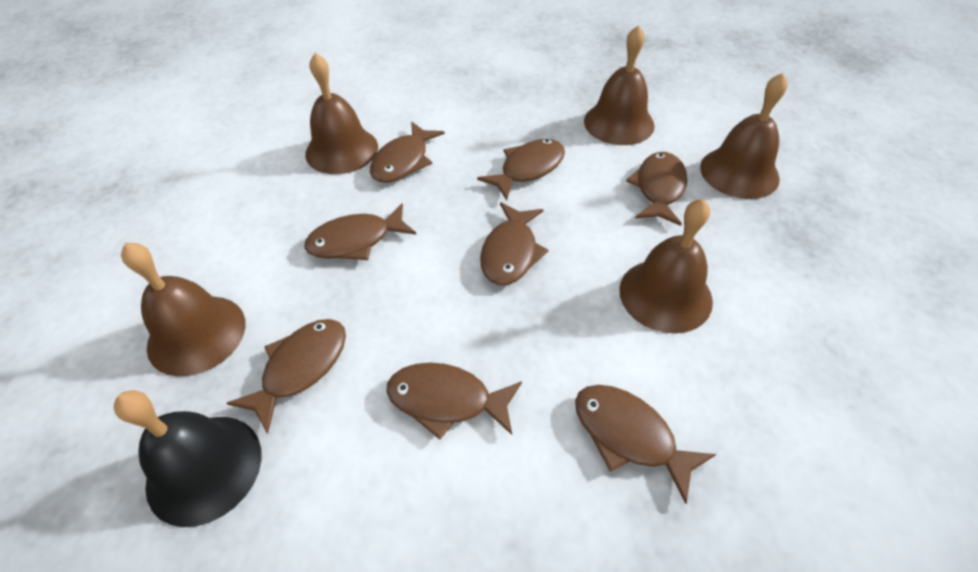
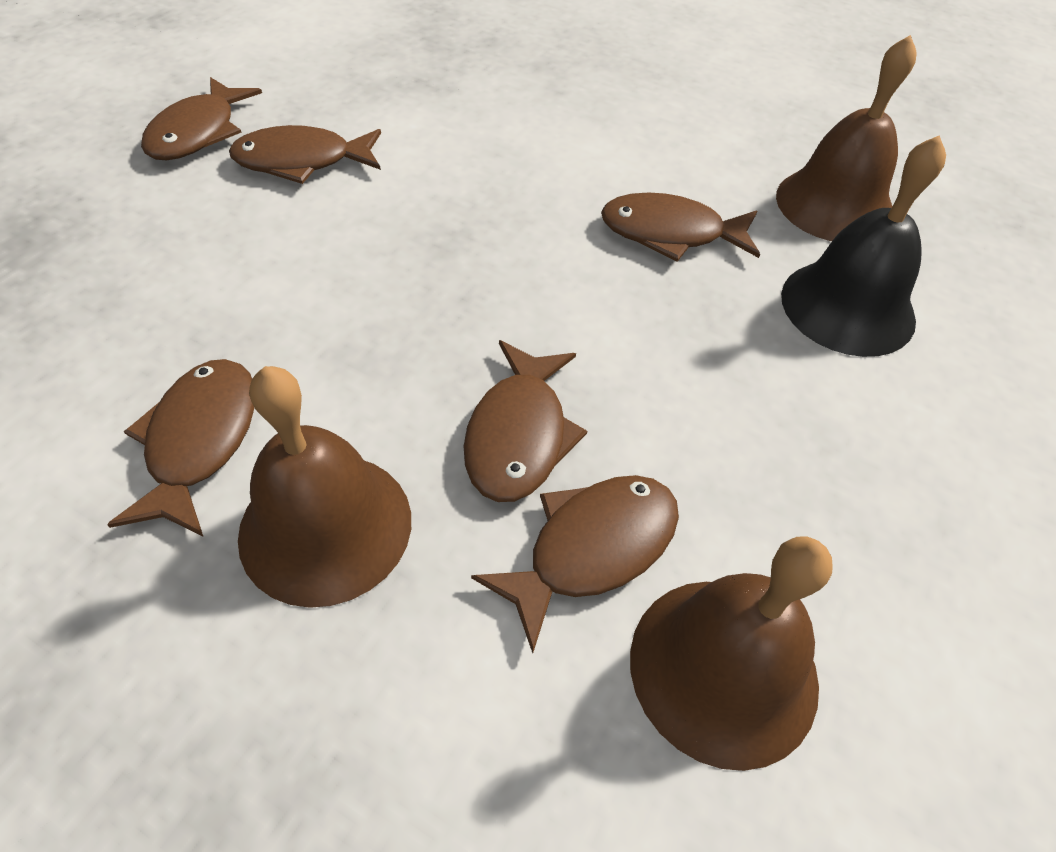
brown bell: [121,242,246,377] [305,53,378,174] [584,25,655,145] [619,199,713,334] [700,73,788,199] = 5 -> [238,366,411,608] [630,536,833,771] [776,35,917,241] = 3
brown fish: [227,319,346,434] [304,203,417,260] [370,121,445,183] [387,363,522,440] [477,139,565,200] [480,203,549,285] [575,385,716,504] [626,152,687,226] = 8 -> [107,359,254,537] [141,77,262,160] [229,125,381,184] [464,340,587,502] [471,475,679,653] [601,193,760,262] = 6

